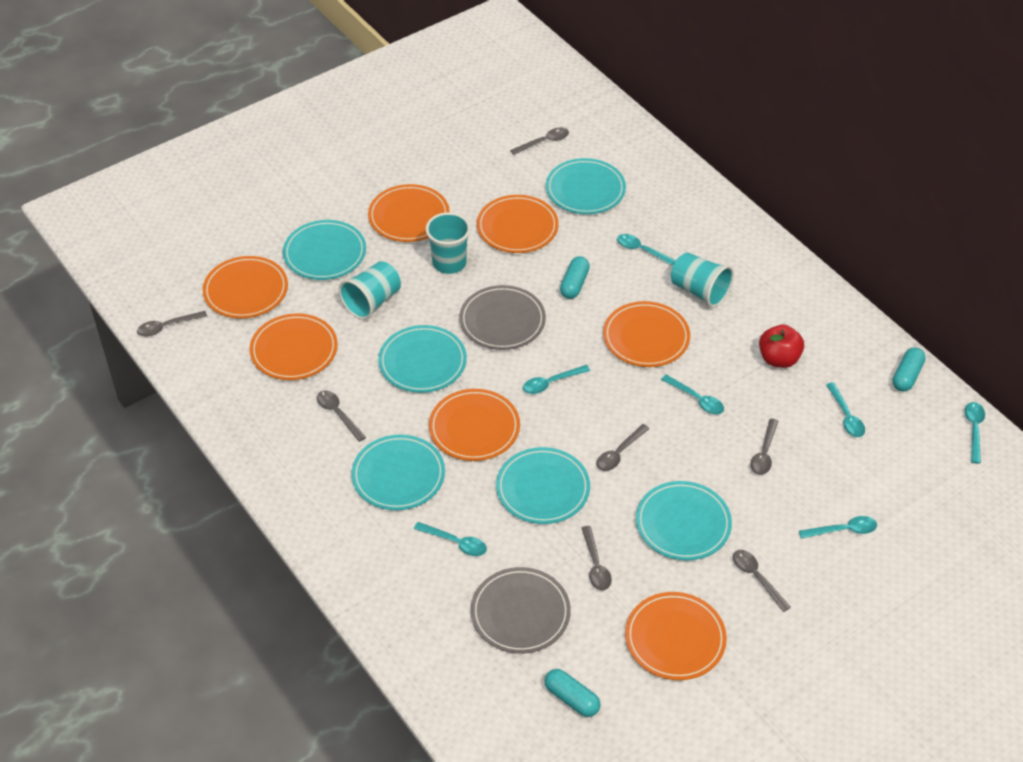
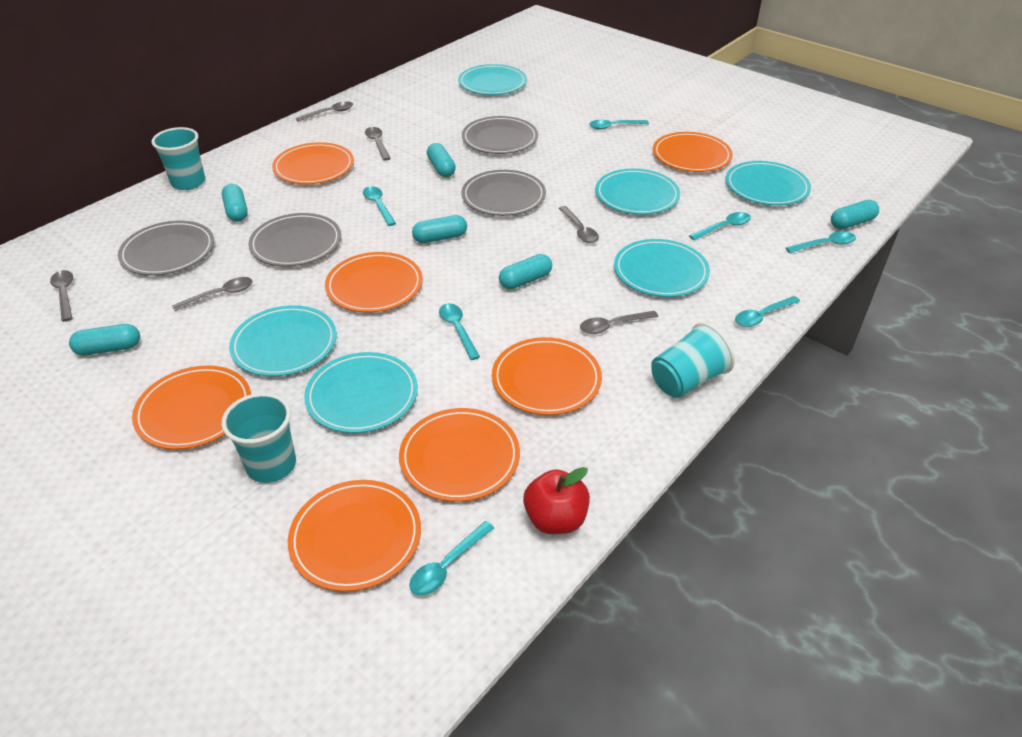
grey plate: [459,285,546,350] [471,567,571,654] = 2 -> [118,221,214,275] [248,213,341,267] [462,116,538,154] [462,170,546,216] = 4
grey spoon: [137,311,207,337] [317,390,366,442] [510,127,569,155] [582,526,612,590] [596,424,650,471] [733,550,791,612] [750,419,778,475] = 7 -> [50,270,73,322] [172,277,253,311] [296,101,353,122] [365,127,391,161] [559,206,599,243] [580,311,658,334] = 6
turquoise capsule: [545,669,600,717] [560,256,590,299] [892,347,926,392] = 3 -> [69,324,140,355] [222,184,248,222] [412,215,467,243] [427,143,456,177] [499,254,552,289] [831,200,879,229] = 6

